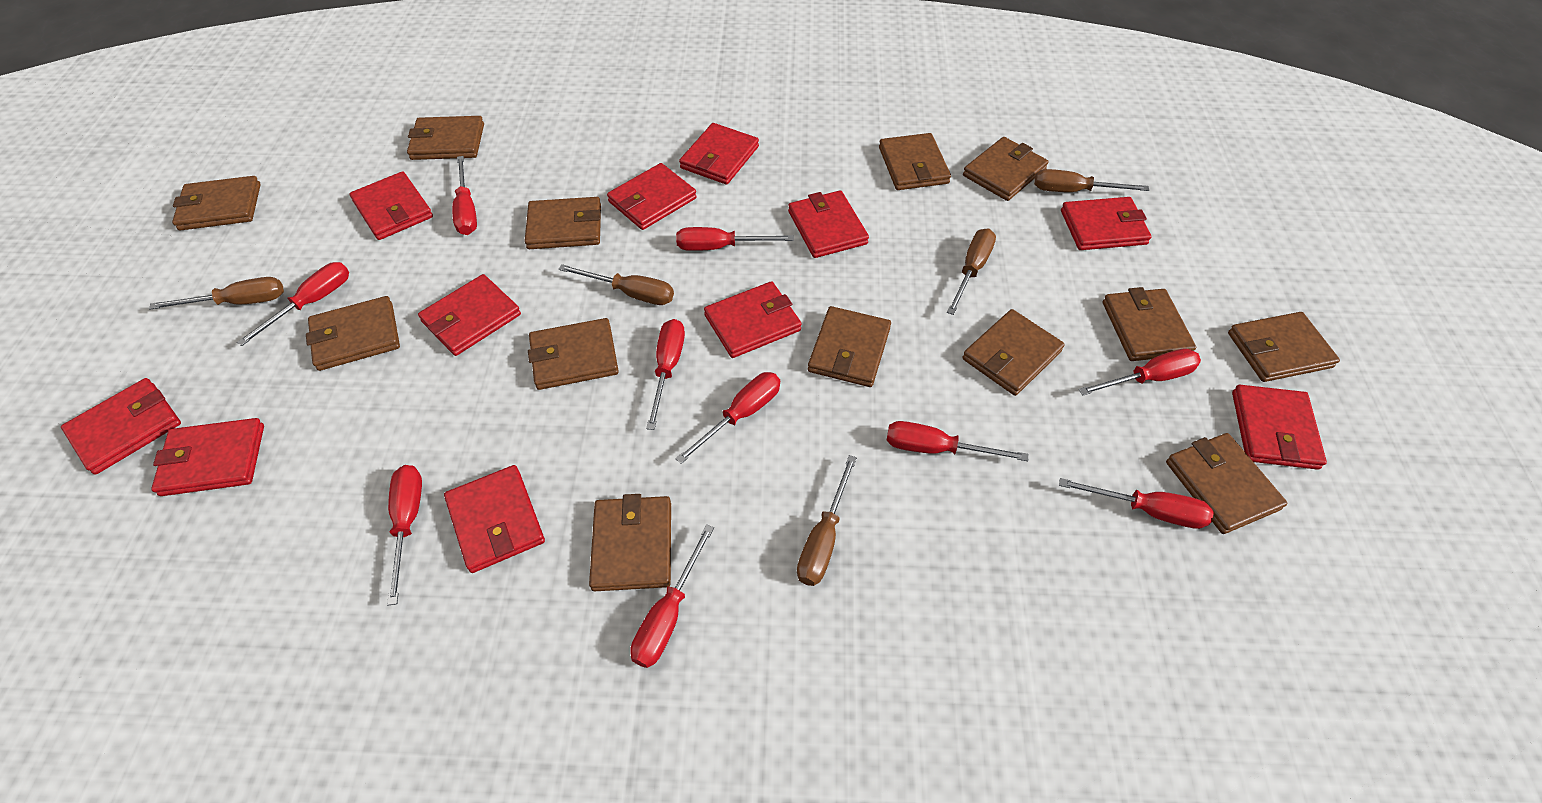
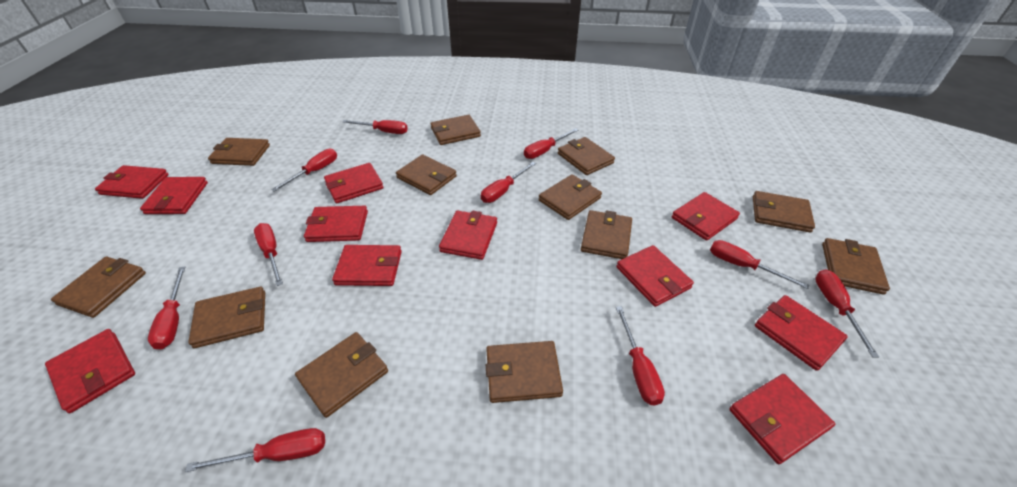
brown screwdriver: [149,277,284,309] [559,264,674,305] [797,455,857,586] [947,228,996,315] [1034,169,1149,192] = 5 -> none = 0
brown wallet: [172,176,261,231] [306,296,400,371] [407,116,484,160] [524,197,601,249] [528,318,619,390] [589,494,671,591] [808,306,891,387] [879,133,951,190] [962,309,1065,396] [963,137,1048,201] [1103,287,1196,361] [1166,433,1288,534] [1228,312,1340,382] = 13 -> [51,257,146,318] [188,287,265,348] [208,138,270,166] [295,332,388,418] [396,155,457,195] [430,115,481,145] [486,341,563,403] [539,175,602,220] [558,137,615,175] [581,210,632,259] [753,191,815,233] [822,238,890,295] = 12

